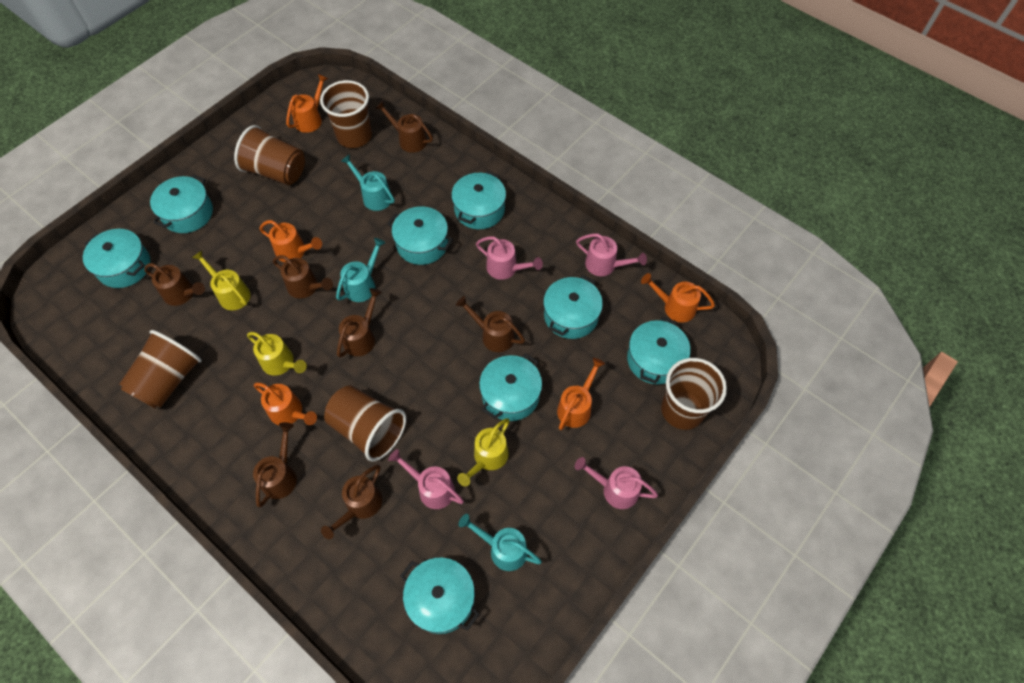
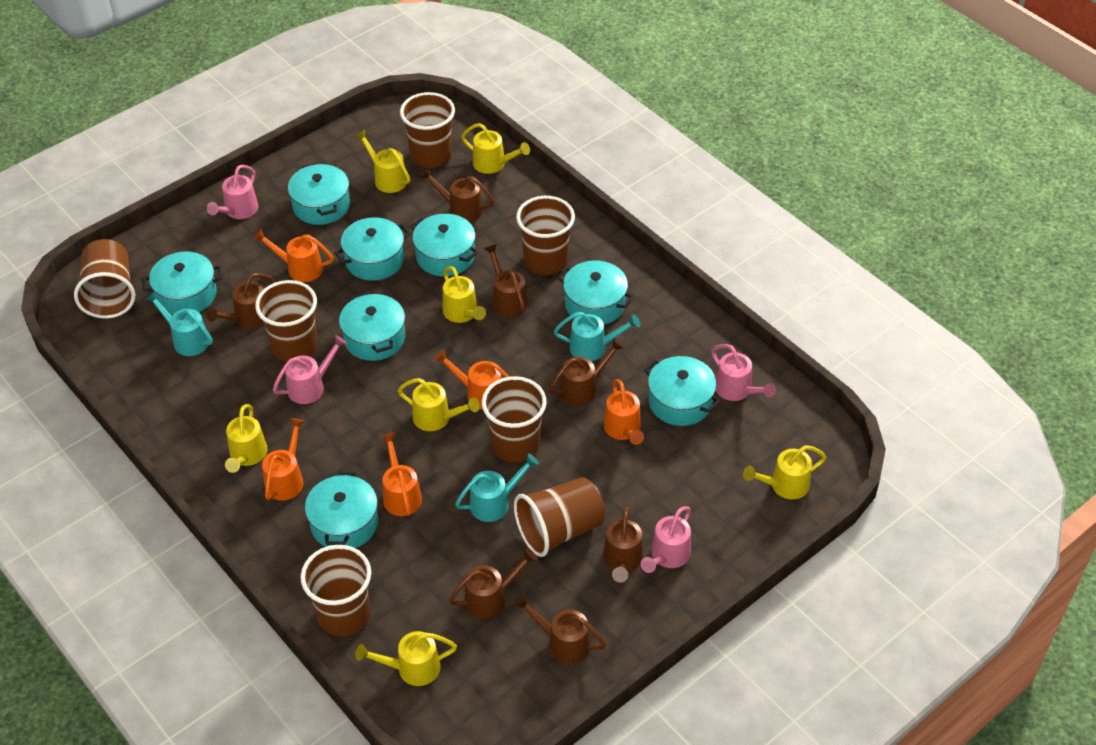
brown cup: [119,330,202,408] [234,125,305,185] [320,80,372,148] [324,385,406,461] [661,358,727,430] = 5 -> [74,239,135,319] [255,280,318,362] [300,545,371,636] [400,92,455,168] [482,376,547,462] [514,477,605,557] [516,196,575,275] = 7
yellow watering can: [192,250,251,310] [247,332,307,376] [457,419,509,486] = 3 -> [225,404,268,473] [355,130,410,193] [355,631,457,686] [398,378,480,431] [443,266,486,323] [461,123,530,174] [743,445,826,499] = 7

